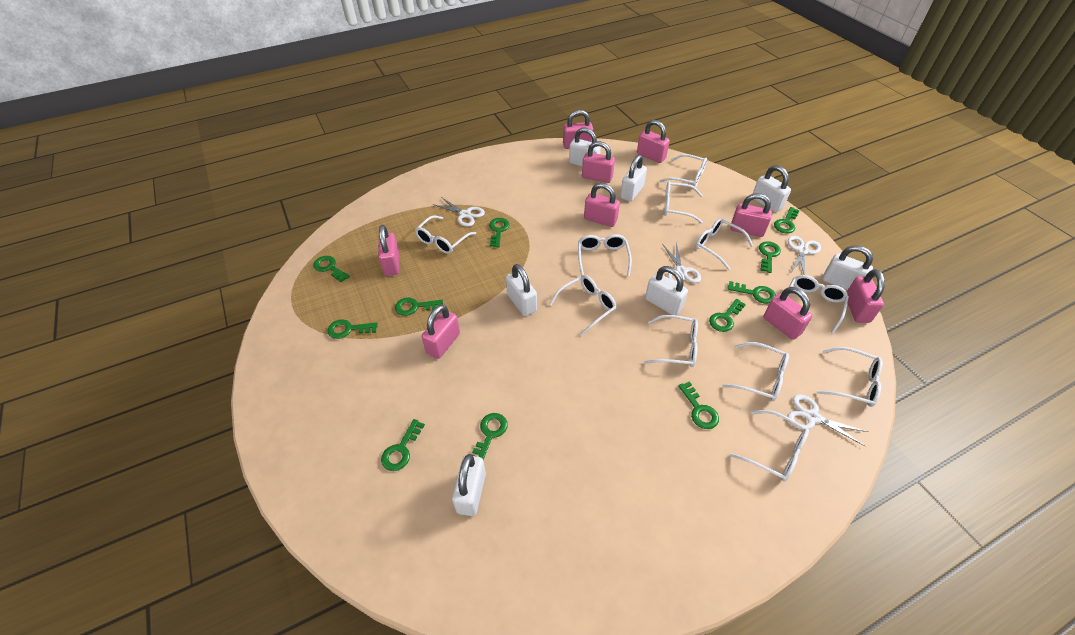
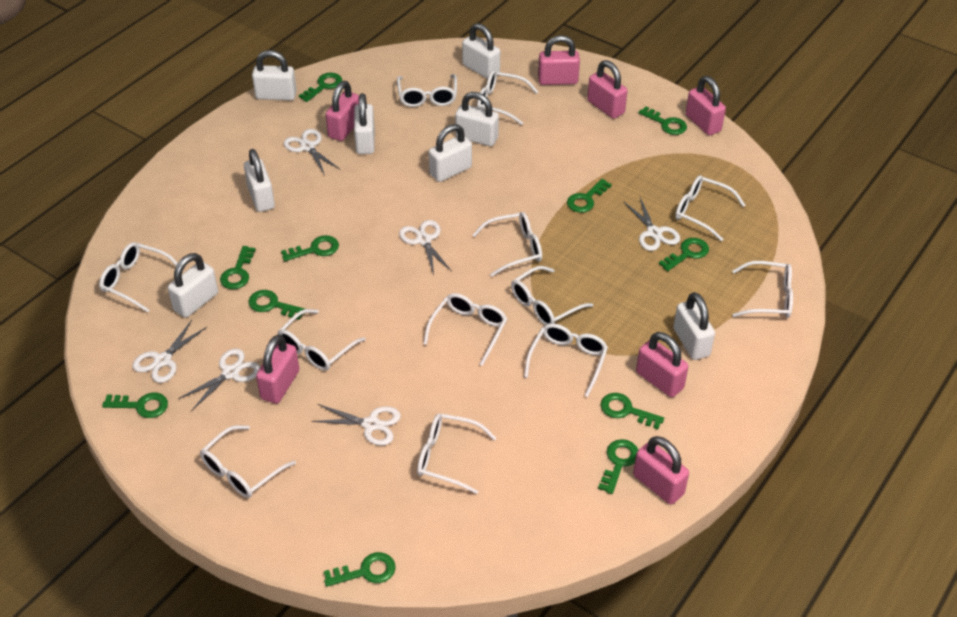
pink padlock: [378,225,399,276] [422,305,460,359] [563,110,593,149] [582,141,615,183] [584,183,620,227] [637,120,670,163] [730,193,772,237] [763,287,812,340] [847,269,885,323] = 9 -> [256,334,299,404] [326,81,359,141] [538,35,580,85] [587,60,627,119] [633,436,689,504] [636,332,689,397] [686,76,726,135] = 7
white glasses: [415,215,476,254] [550,275,617,335] [578,234,632,276] [644,315,698,367] [659,154,707,187] [664,181,703,223] [696,218,753,270] [722,342,789,402] [730,410,809,482] [788,275,849,333] [817,347,883,407] = 11 -> [99,242,184,312] [200,425,296,498] [277,309,366,371] [397,74,457,107] [417,413,496,494] [423,293,507,366] [472,212,542,277] [477,70,538,125] [511,266,593,325] [524,324,608,397] [675,175,745,241] [732,261,793,318] = 12
white padlock: [452,454,486,516] [506,264,537,316] [569,127,601,166] [620,155,647,201] [645,266,688,315] [753,165,791,212] [822,245,873,290] = 7 -> [168,253,218,318] [244,149,275,212] [252,50,297,100] [354,93,375,154] [429,124,472,182] [455,92,499,146] [462,23,500,79] [673,292,715,360] = 8
white scissors: [433,197,485,227] [663,243,701,283] [787,394,868,446] [788,236,821,275] = 4 -> [132,320,207,383] [178,348,260,411] [283,129,340,175] [311,404,401,446] [399,220,451,275] [623,197,680,251] = 6

